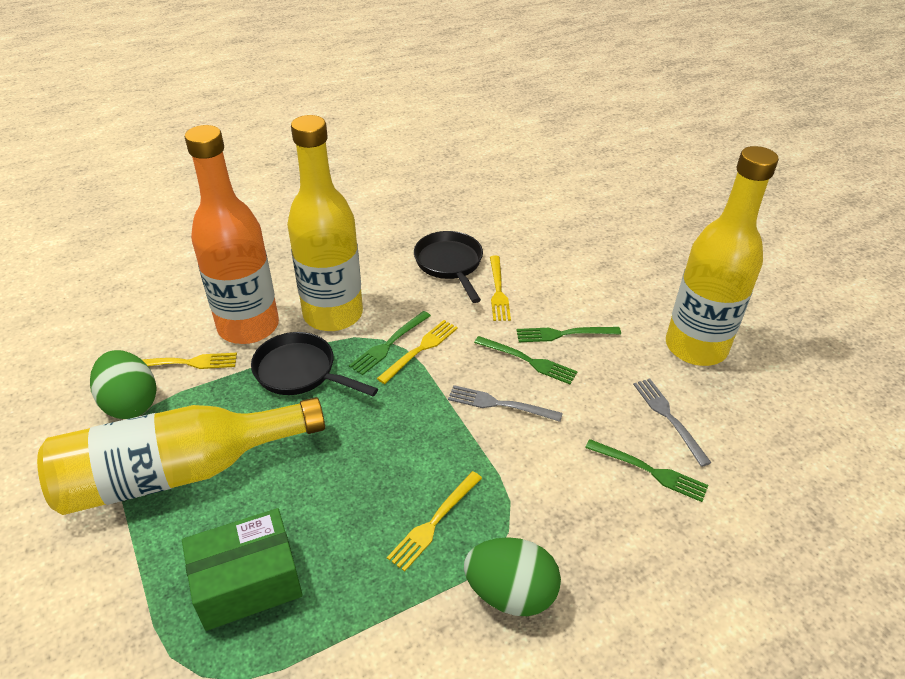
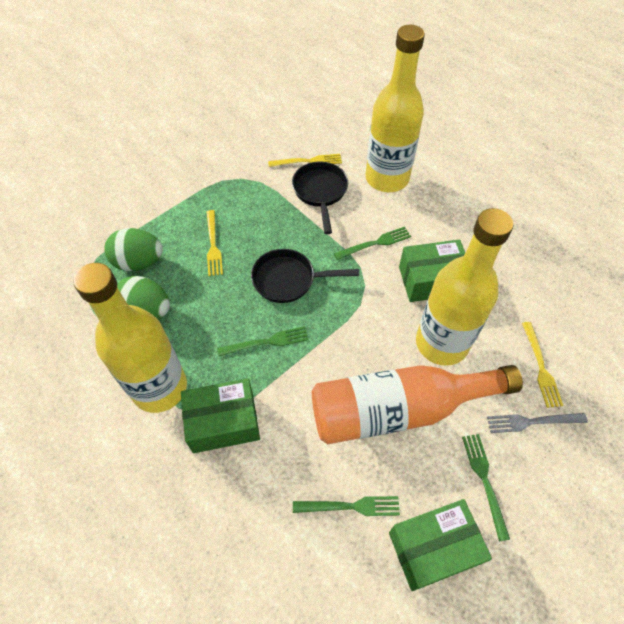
green box: [182,508,303,631] = 1 -> [181,378,260,453] [389,499,492,591] [399,239,465,302] = 3
grey fork: [448,385,563,422] [633,379,712,467] = 2 -> [487,413,588,433] = 1
yellow fork: [142,352,237,369] [377,320,458,384] [387,471,482,572] [490,256,511,321] = 4 -> [207,210,223,276] [268,154,342,167] [522,322,563,408] = 3

